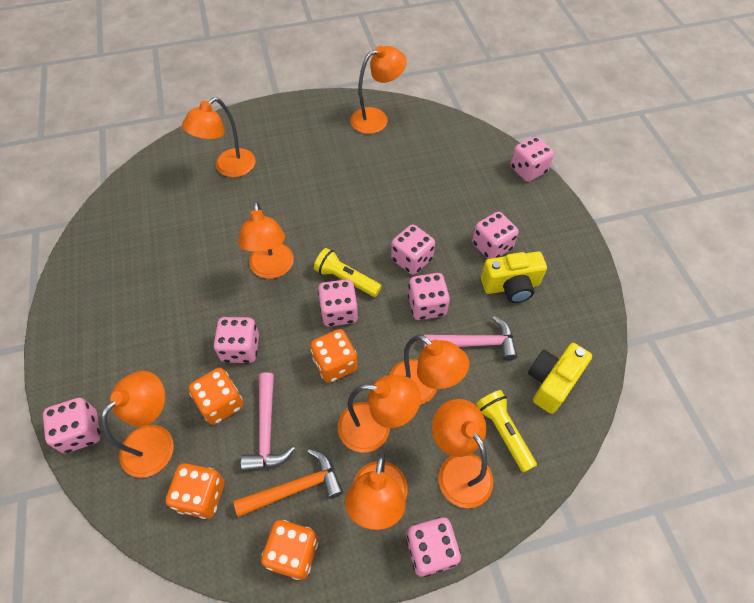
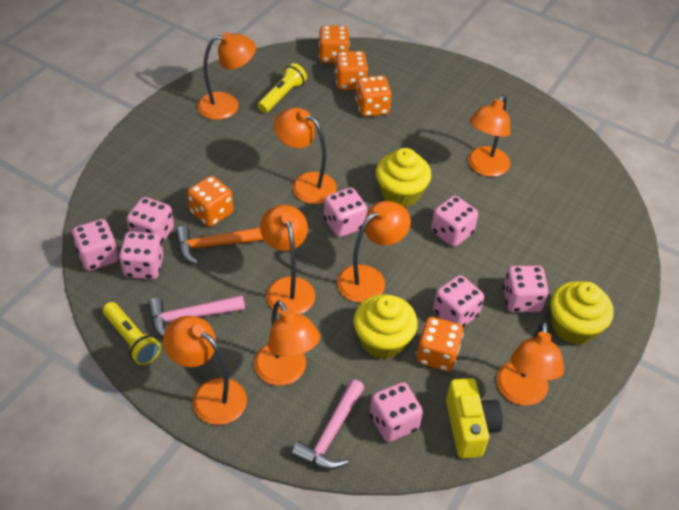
orange dice: [166,463,225,519] [189,368,243,425] [261,520,318,580] [310,329,358,383] = 4 -> [187,176,233,227] [319,25,350,63] [335,51,368,90] [355,75,392,117] [416,317,464,371] = 5
yellow camera: [481,251,547,303] [528,343,592,414] = 2 -> [446,378,503,458] = 1
yellow cupcake: none = 0 -> [354,294,418,359] [376,148,431,208] [551,281,614,345] = 3

